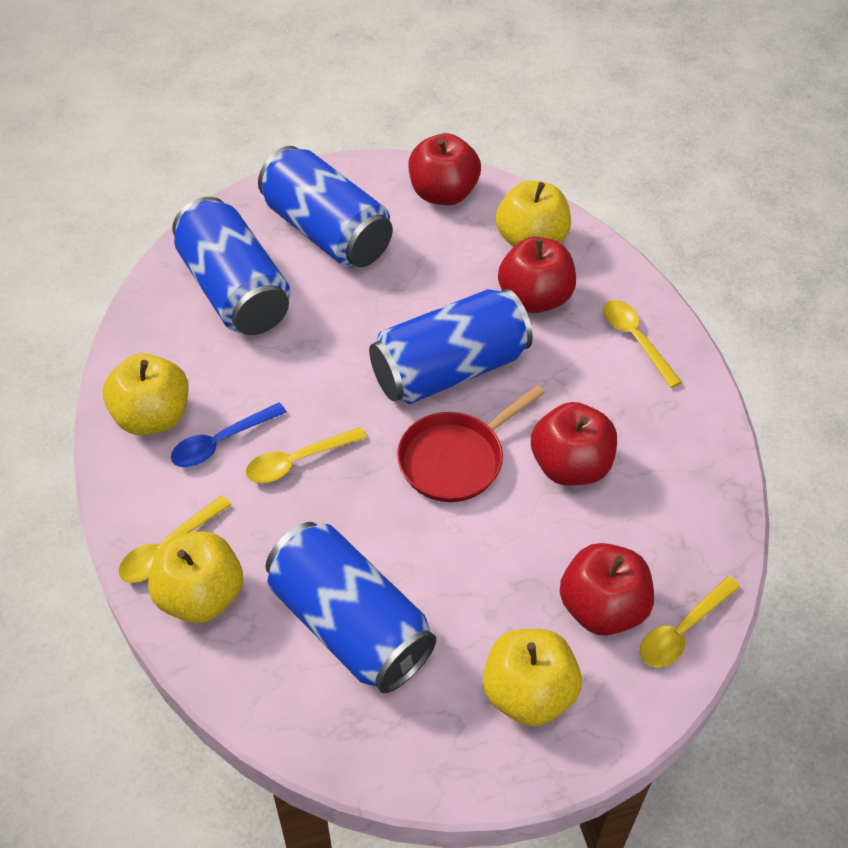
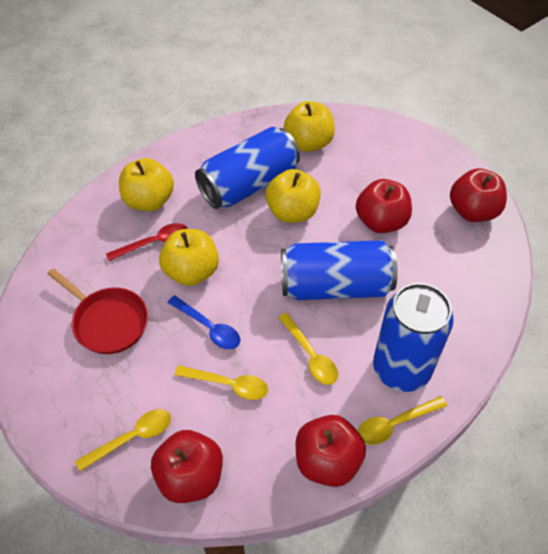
blue can: [172,197,291,335] [258,146,393,267] [266,522,436,693] [369,289,533,404] = 4 -> [195,127,300,209] [281,240,398,300] [373,283,454,392] = 3
red spoon: none = 0 -> [106,223,187,261] = 1

